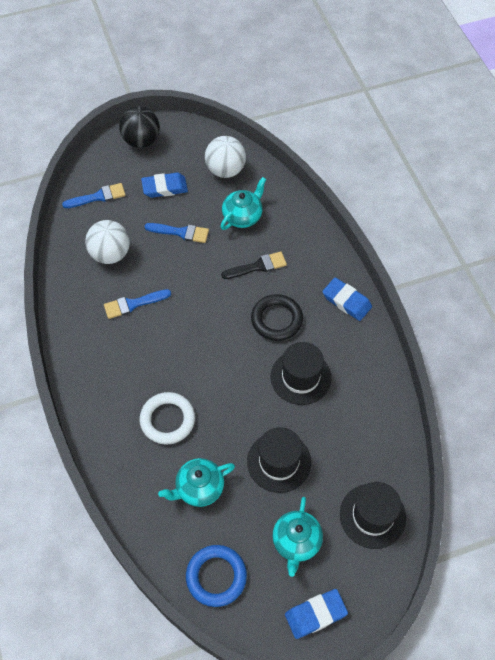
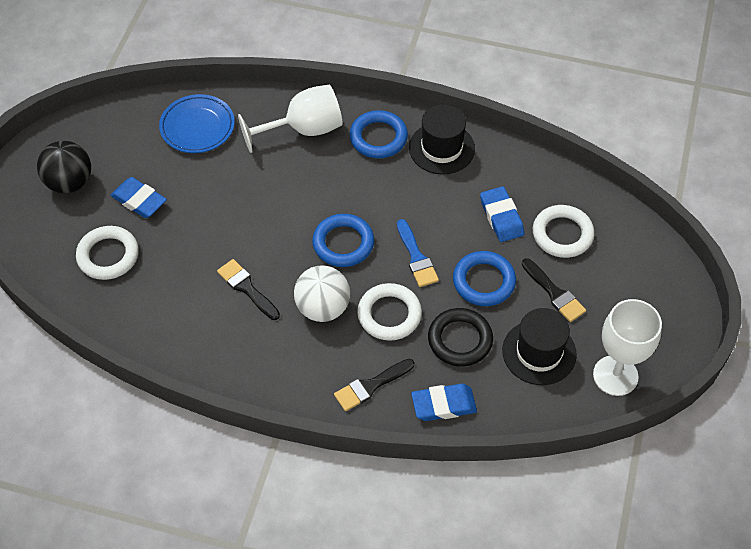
black brush: [221,251,287,279] = 1 -> [217,259,280,320] [334,359,414,411] [522,258,586,322] = 3
black hat: [247,427,311,493] [271,342,331,405] [340,482,406,549] = 3 -> [409,104,475,174] [502,308,577,385] = 2
blue brush: [62,183,126,208] [104,289,171,319] [144,223,209,243] = 3 -> [397,219,439,287] = 1
blue plate: none = 0 -> [159,94,235,153] = 1
blue ring: [186,545,247,607] = 1 -> [312,214,374,267] [350,110,408,158] [453,251,516,306] = 3
turquoise teapot: [158,458,235,507] [220,177,266,230] [273,497,323,577] = 3 -> none = 0
white ball: [85,220,130,264] [205,136,246,178] = 2 -> [294,265,350,322] = 1
white goblet: none = 0 -> [238,85,343,153] [593,299,662,396] = 2
white ring: [140,392,195,444] = 1 -> [76,226,139,280] [357,283,422,341] [533,205,595,258] = 3

